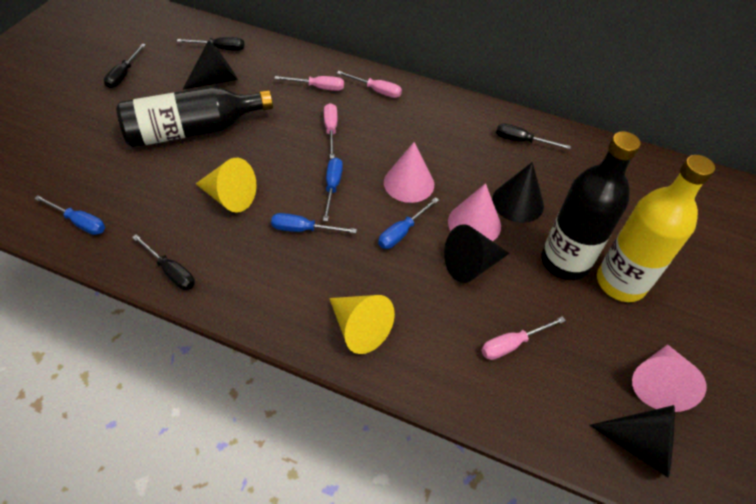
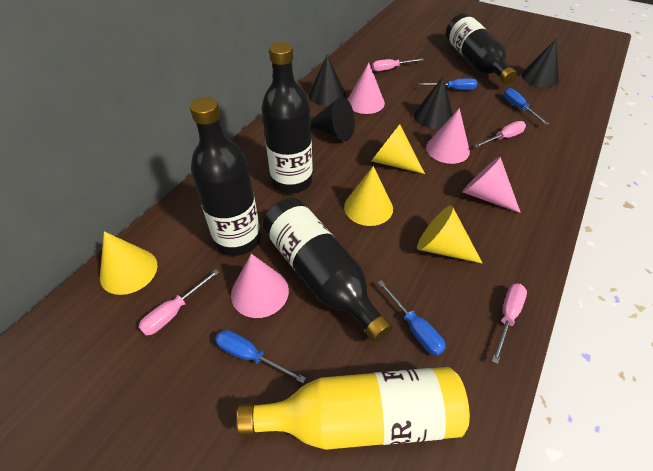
black bottle: [116,86,273,147] [541,131,641,280] = 2 -> [190,97,261,256] [262,42,313,194] [263,198,393,343] [446,13,518,85] = 4
black screwdriver: [104,44,146,88] [132,234,195,290] [177,37,244,51] [496,124,571,149] = 4 -> none = 0
pink cone: [384,142,434,203] [448,183,501,241] [632,344,706,412] = 3 -> [231,254,289,318] [347,63,385,114] [426,108,470,164] [462,157,521,213] = 4
yellow cone: [196,158,256,213] [329,295,395,354] = 2 -> [100,231,158,295] [344,166,393,226] [372,125,425,174] [417,206,483,264] = 4

